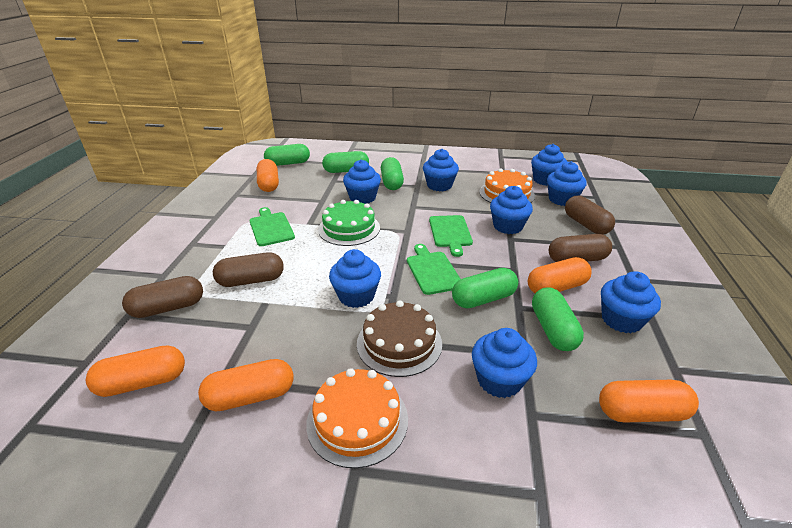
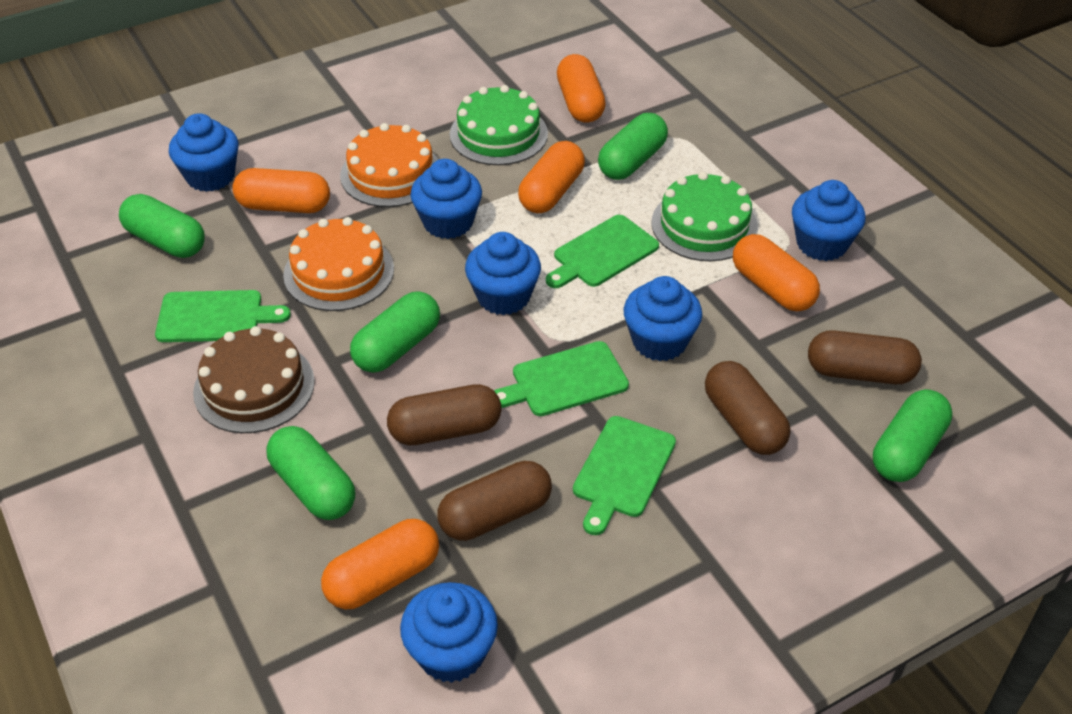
blue cupcake: [329,249,381,308] [343,160,381,204] [423,149,459,192] [472,328,537,398] [490,186,533,234] [531,144,567,186] [547,161,587,206] [601,271,661,333] = 8 -> [169,113,239,192] [400,582,498,683] [410,159,482,239] [465,232,541,315] [623,276,702,361] [792,180,866,261] = 6
green cake: [318,200,380,246] = 1 -> [450,85,548,165] [652,172,758,261] = 2
green cutting board: [250,207,295,246] [407,244,461,295] [429,215,473,257] = 3 -> [155,290,291,342] [494,341,629,416] [546,215,659,288] [573,416,676,535] = 4

